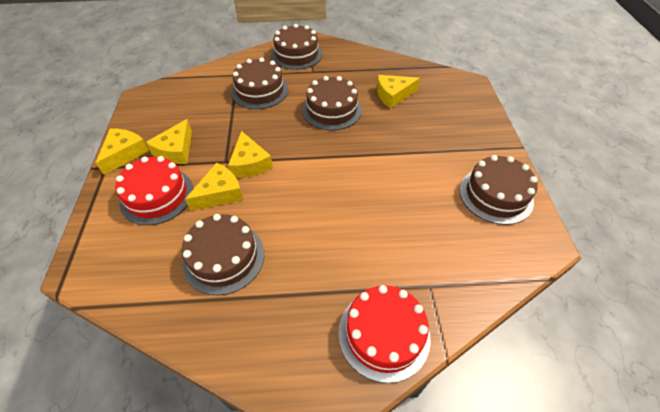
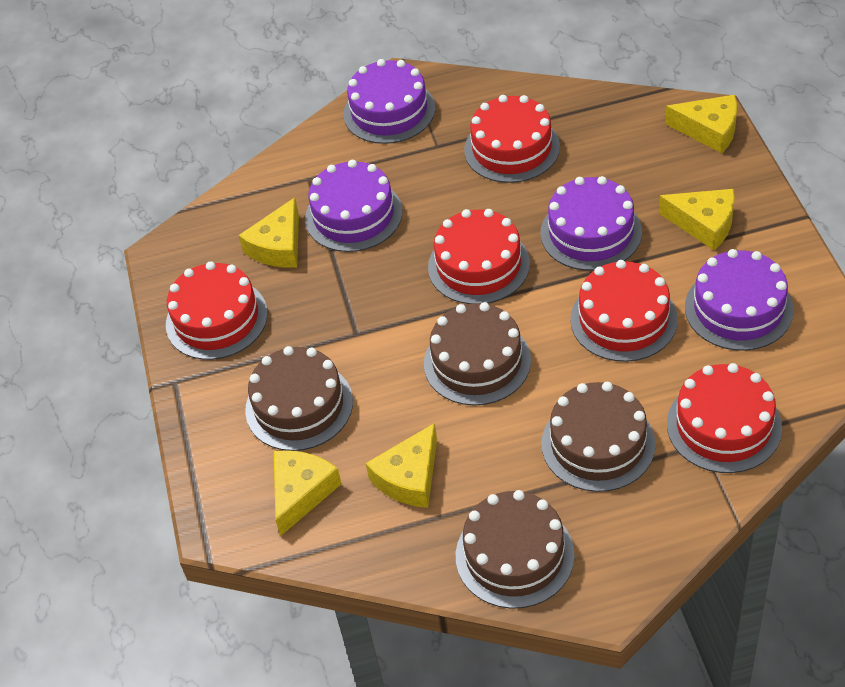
brown cake: [182,214,264,295] [231,57,288,109] [271,24,322,70] [302,76,362,130] [460,155,537,225] = 5 -> [245,346,353,451] [424,302,531,406] [456,490,575,609] [541,382,656,492] = 4
purple cake: none = 0 -> [305,160,402,252] [344,59,435,144] [540,176,642,271] [685,249,794,351] = 4
red cake: [115,156,194,225] [338,285,431,383] = 2 -> [166,261,268,360] [428,209,530,304] [464,95,560,183] [570,260,678,362] [667,363,782,473] = 5

